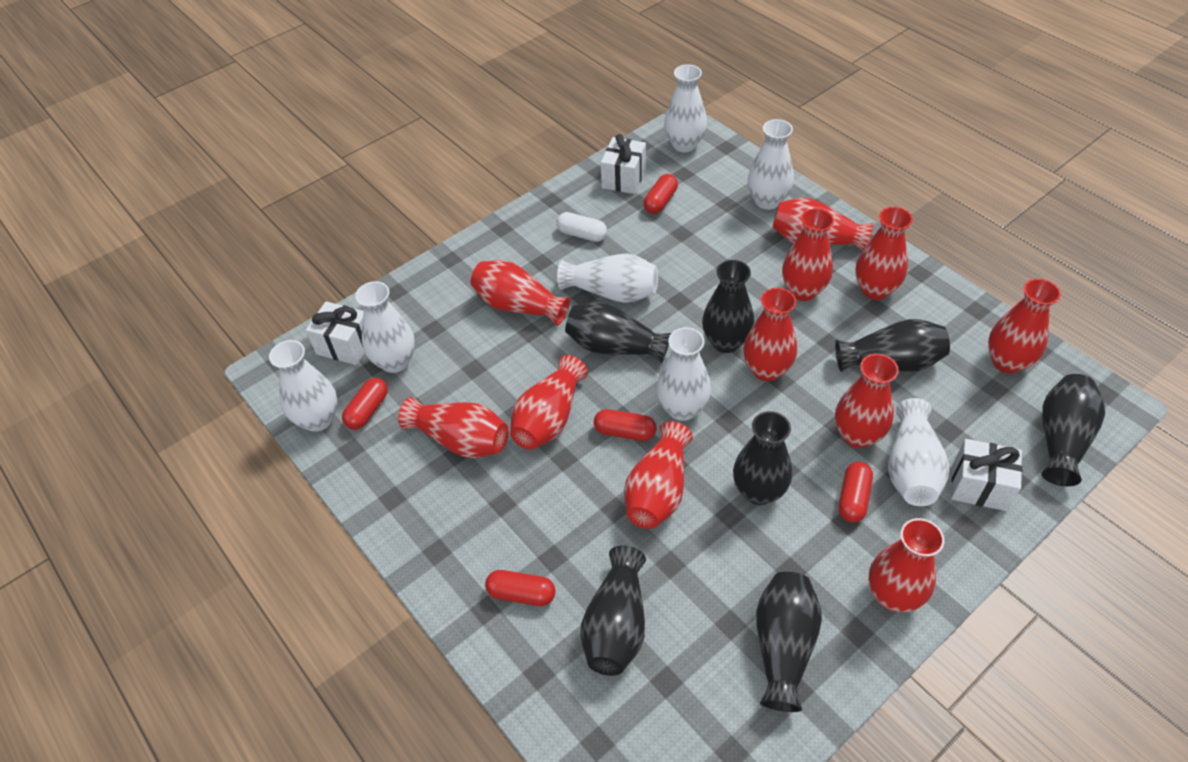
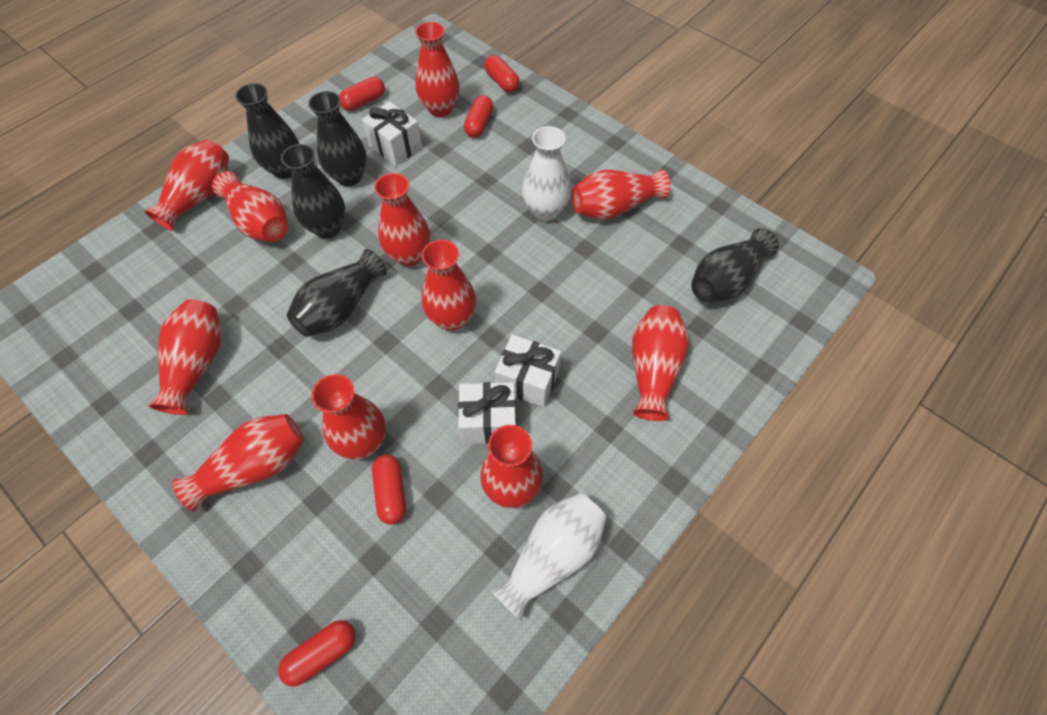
black vase: [565,302,671,363] [580,546,646,676] [702,260,754,353] [733,411,792,505] [756,572,822,712] [835,319,950,372] [1042,374,1105,486] = 7 -> [235,83,299,178] [281,144,346,238] [287,249,387,337] [308,91,367,186] [691,228,779,303] = 5
white capsule: [556,212,607,242] = 1 -> none = 0
white vase: [269,340,337,432] [355,281,415,373] [557,253,658,303] [656,327,711,421] [664,64,707,152] [748,119,794,210] [888,398,950,506] = 7 -> [491,493,607,621] [522,126,571,221] = 2

